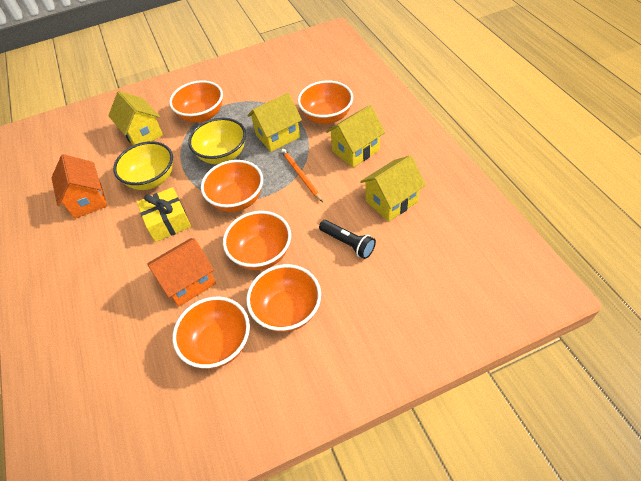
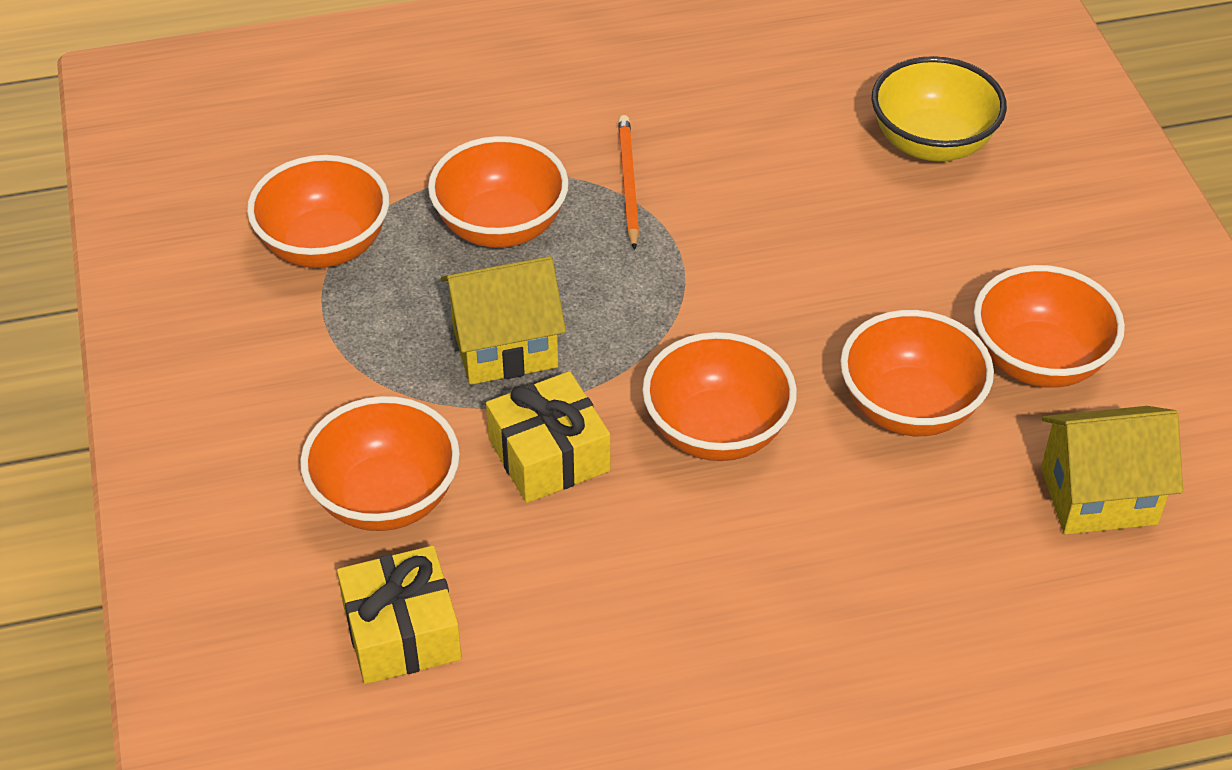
black flashlight: [319,220,376,259] = 1 -> none = 0
orange house: [51,154,107,219] [147,238,216,307] = 2 -> none = 0
yellow bowl: [113,141,173,190] [188,118,246,164] = 2 -> [871,56,1007,161] = 1
yellow gift: [137,187,191,242] = 1 -> [337,546,462,684] [486,371,610,503] = 2
yellow house: [108,91,163,145] [247,93,302,152] [326,105,385,168] [360,155,426,222] = 4 -> [441,256,566,385] [1041,406,1183,534] = 2

